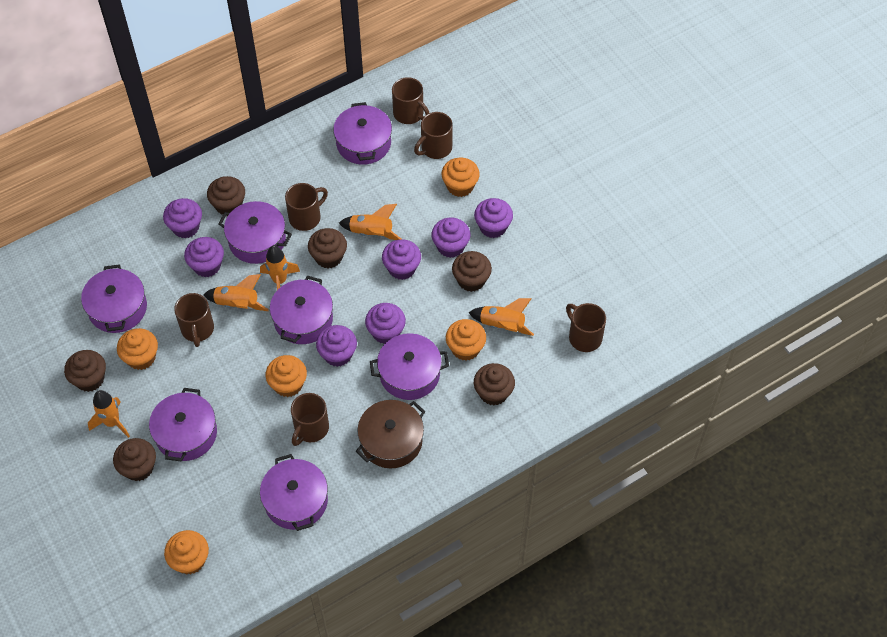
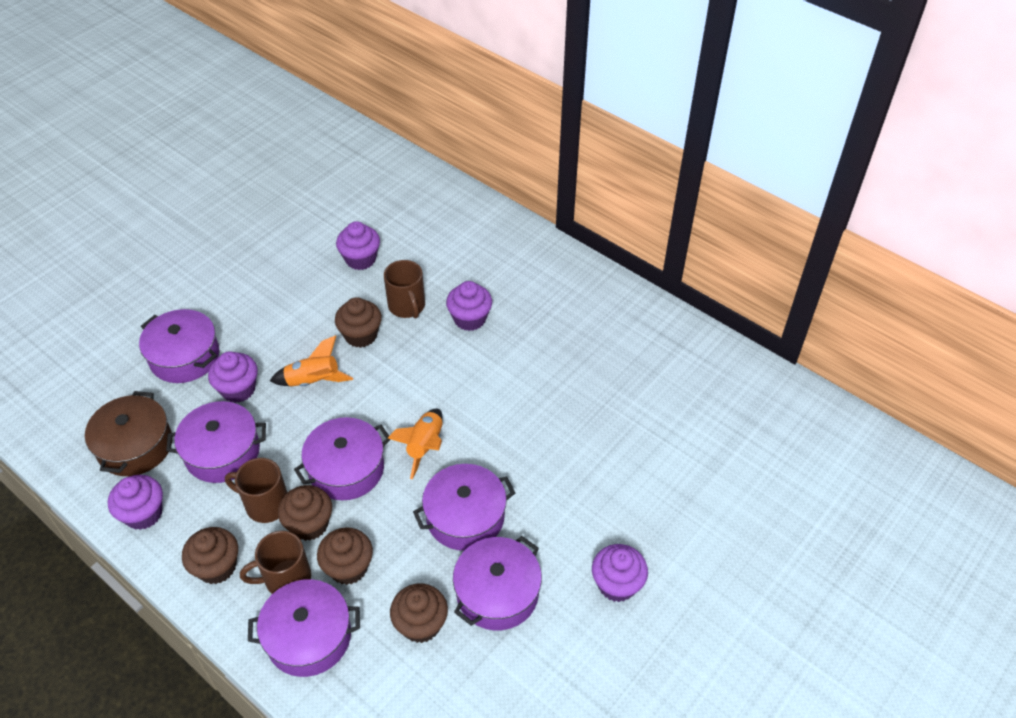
brown cupcake: [64,350,106,392] [113,438,156,481] [207,176,245,216] [308,228,347,268] [452,251,492,292] [474,363,515,405] = 6 -> [182,527,238,584] [278,485,332,541] [317,527,373,585] [335,297,382,348] [390,583,448,643] = 5
brown mug: [174,293,214,347] [285,183,328,231] [291,393,329,446] [392,77,429,124] [414,112,453,159] [566,303,606,352] = 6 -> [225,458,287,523] [240,531,311,594] [384,260,425,319] = 3
orange cupcake: [117,328,158,370] [164,530,209,575] [266,355,307,397] [442,157,480,197] [446,319,486,361] = 5 -> none = 0
orange rocket: [88,390,130,438] [203,274,269,311] [260,245,300,290] [339,204,401,240] [468,298,534,336] = 5 -> [270,335,353,386] [388,409,443,479] = 2
purple cupcake: [163,198,202,238] [184,237,224,277] [316,325,357,367] [365,303,406,344] [382,239,421,280] [431,218,471,258] [474,198,513,238] = 7 -> [108,475,163,530] [208,352,258,403] [336,221,380,270] [446,281,492,331] [592,544,648,602] = 5
purple pot: [81,264,147,333] [149,388,217,462] [218,201,292,264] [260,454,328,531] [270,276,333,344] [333,102,392,165] [370,333,449,400] = 7 -> [139,309,219,383] [166,401,266,483] [248,579,360,677] [294,417,391,500] [413,464,515,551] [453,536,542,630] = 6

